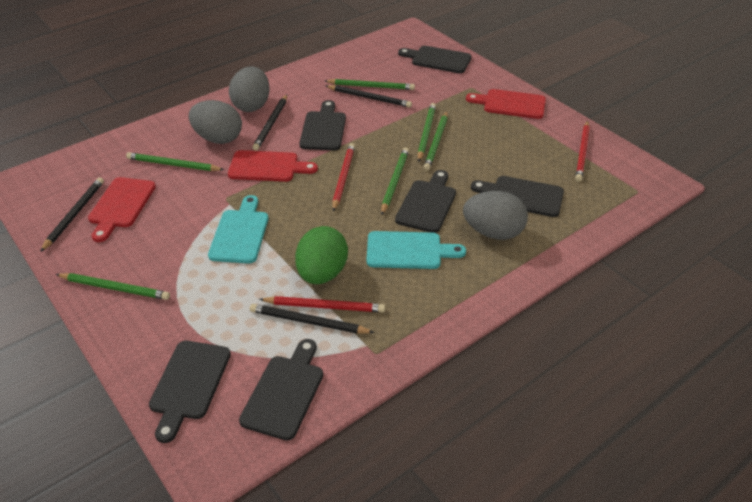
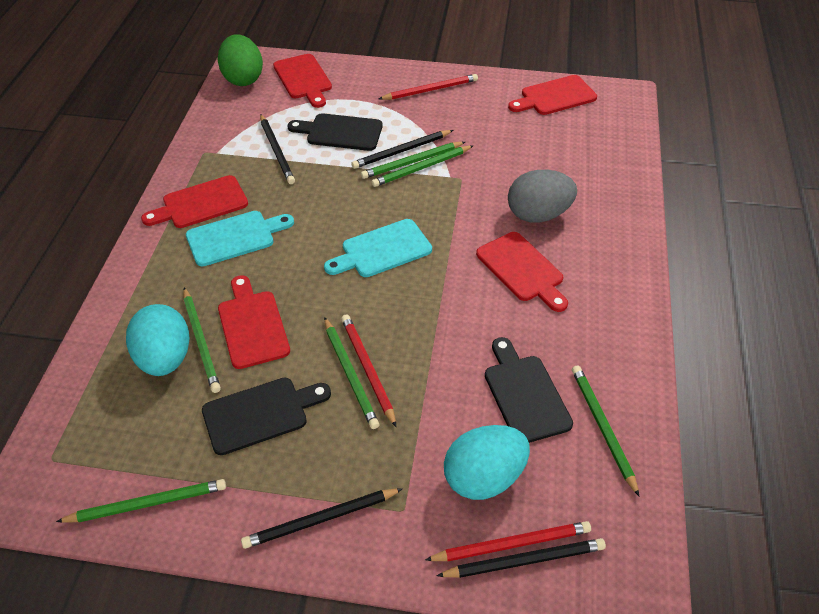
black cutting board: [149,341,231,443] [239,339,323,441] [299,100,346,150] [395,170,456,233] [398,46,471,73] [471,176,564,217] = 6 -> [202,377,331,455] [288,113,383,151] [485,337,573,443] = 3
grey egg: [189,100,242,144] [229,66,269,112] [463,191,528,240] = 3 -> [508,170,577,223] = 1
red cutting board: [88,177,156,242] [228,150,318,182] [466,89,546,119] = 3 -> [141,175,248,228] [218,275,290,369] [273,54,332,108] [476,232,568,312] [508,75,597,115] = 5
turquoise egg: none = 0 -> [126,304,190,376] [444,425,530,500] = 2

